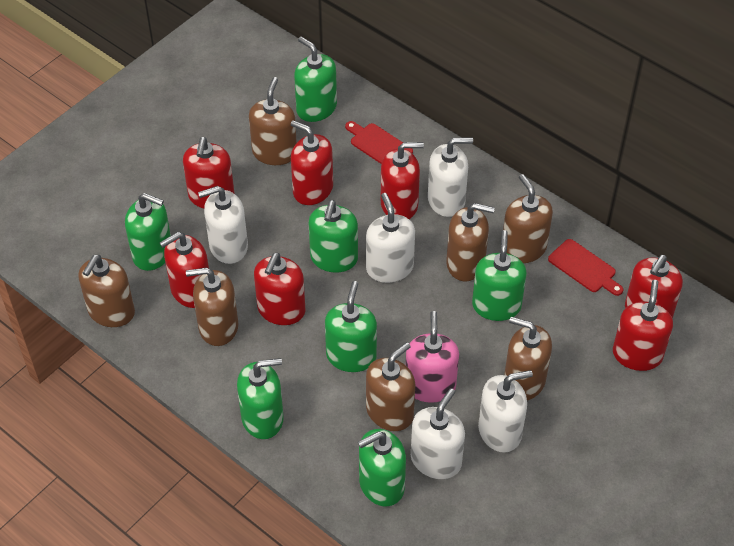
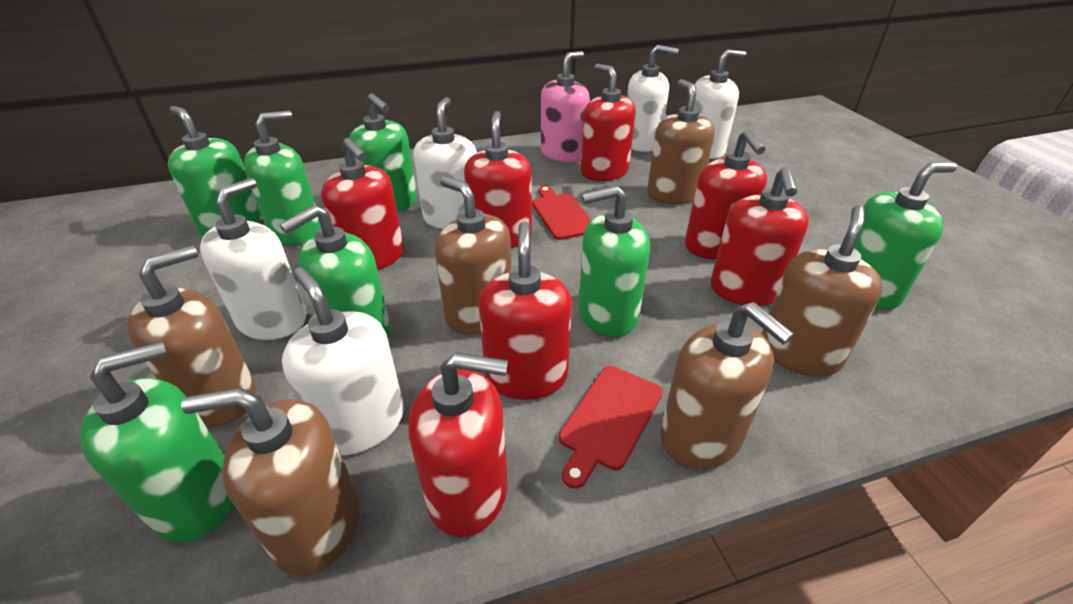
brown soap dispenser: [78,255,135,327] [186,268,238,346] [249,77,297,165] [366,342,415,431] [446,203,495,281] [503,174,553,263] [504,317,552,400] = 7 -> [127,245,256,427] [181,388,359,576] [435,176,512,335] [647,79,715,204] [660,302,794,469] [761,206,883,377] = 6

